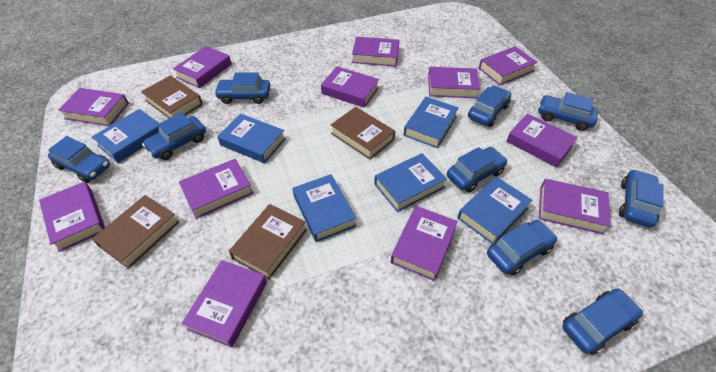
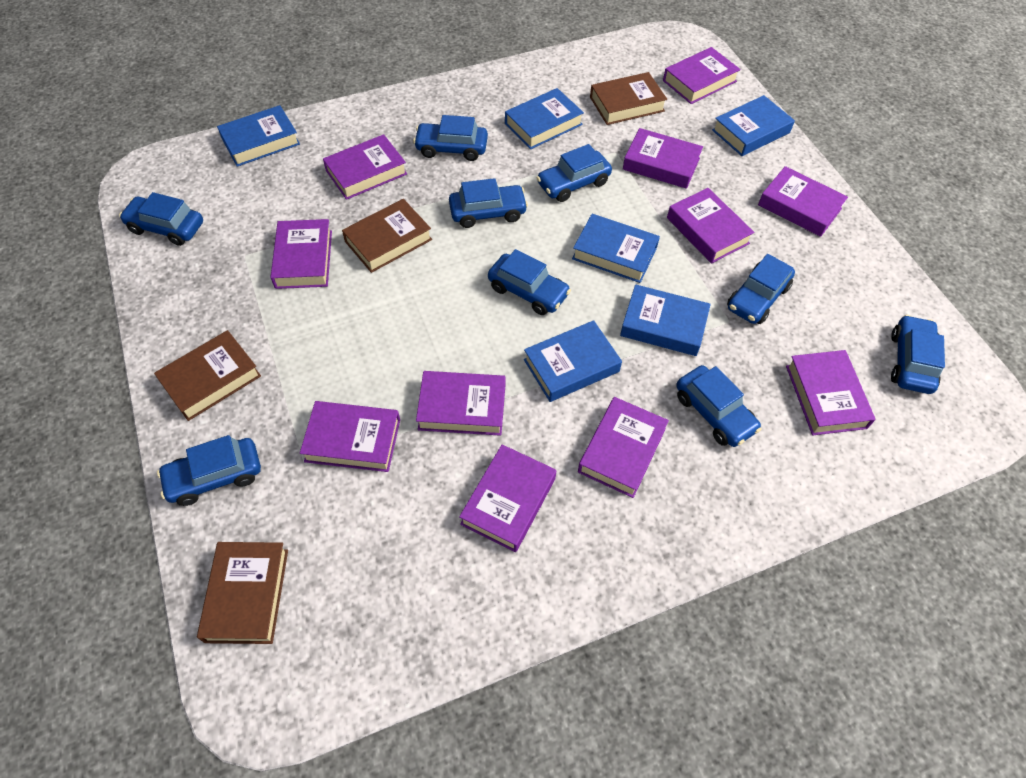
purple book: [39,181,105,252] [58,88,129,126] [173,46,232,88] [179,159,253,219] [182,260,267,347] [321,66,379,108] [352,36,400,67] [391,206,458,281] [428,67,480,98] [479,46,538,85] [506,113,578,167] [539,179,611,234] = 12 -> [270,219,332,289] [300,401,400,472] [323,134,407,200] [416,371,505,436] [459,445,556,552] [578,397,669,498] [623,128,703,189] [663,47,741,104] [667,188,754,264] [758,166,848,237] [786,350,876,435] = 11

